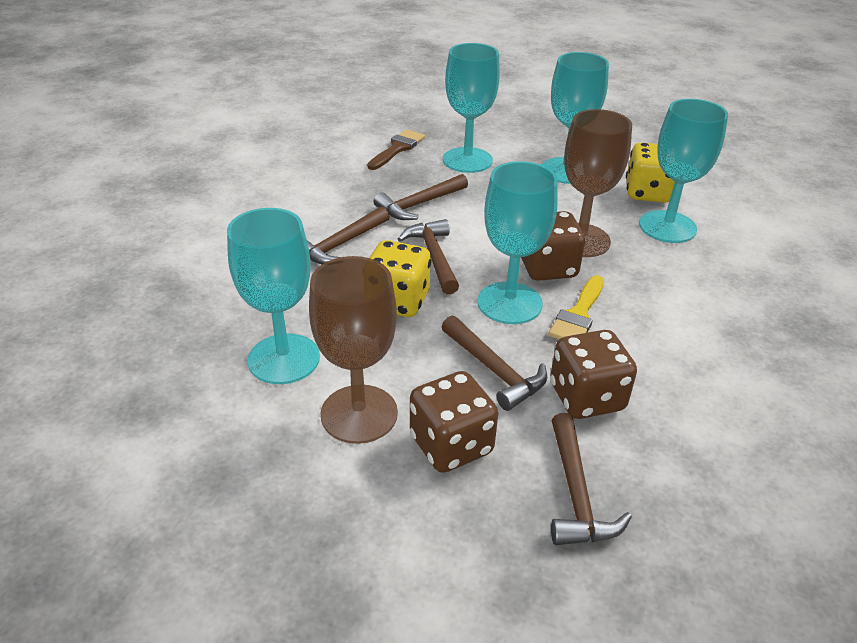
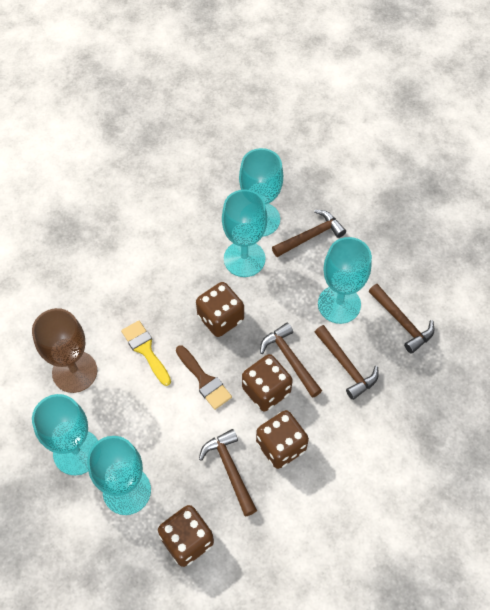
brown dice: [410,371,498,473] [521,211,585,281] [550,330,637,419] = 3 -> [158,505,214,567] [196,282,244,337] [242,354,293,411] [256,410,309,469] = 4
brown goblet: [309,256,398,444] [564,109,632,257] = 2 -> [32,308,97,393] = 1
yellow dice: [369,240,431,317] [626,142,675,203] = 2 -> none = 0

